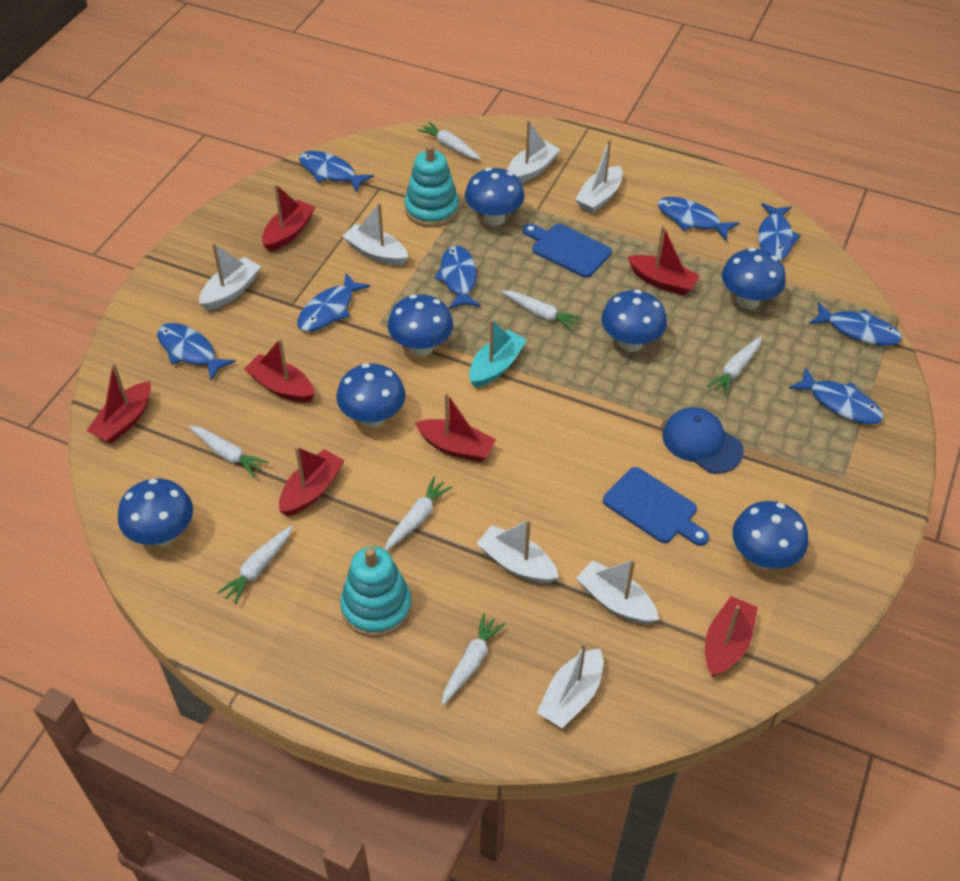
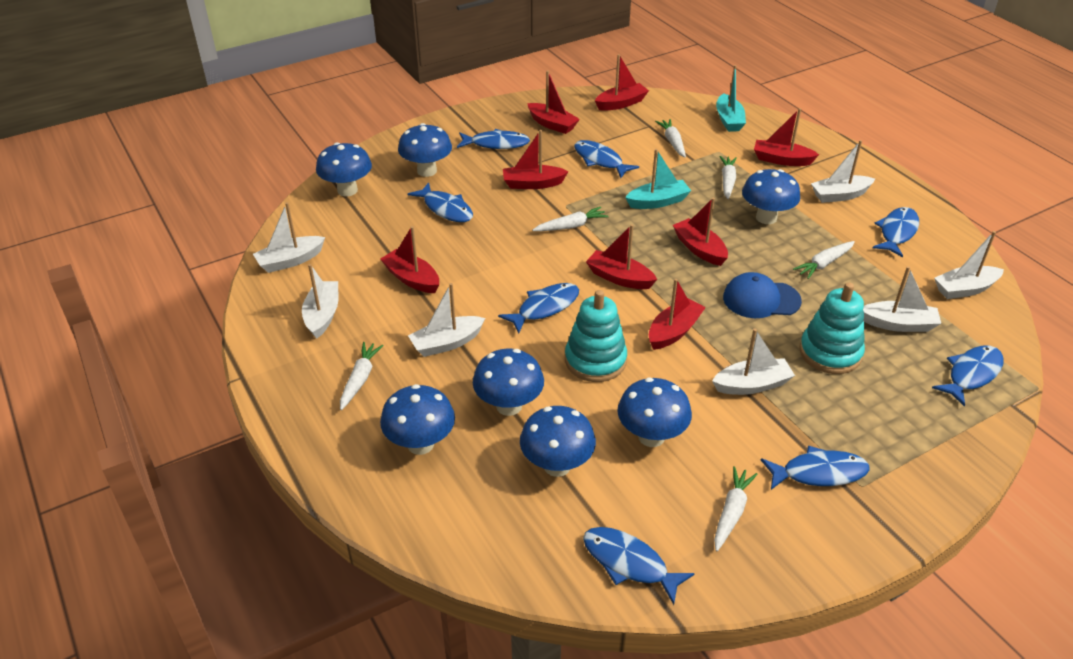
blue cutting board: [523,224,612,278] [603,467,709,546] = 2 -> none = 0
red boat: [86,363,151,444] [244,338,315,402] [262,184,315,252] [279,446,345,516] [415,393,496,462] [628,225,700,295] [705,596,758,677] = 7 -> [380,226,439,293] [503,130,569,189] [527,71,580,134] [586,224,657,289] [595,54,649,111] [649,279,706,350] [673,198,728,266] [754,108,819,166] = 8
turquoise boat: [469,319,527,388] = 1 -> [625,149,691,209] [716,65,746,132] = 2
white carrot: [189,426,268,477] [217,525,293,605] [385,477,453,551] [417,122,481,160] [442,613,505,705] [501,290,582,331] [707,336,762,396] = 7 -> [340,342,384,410] [532,207,609,231] [655,119,686,158] [714,466,758,552] [720,156,737,199] [793,241,855,279] = 6

